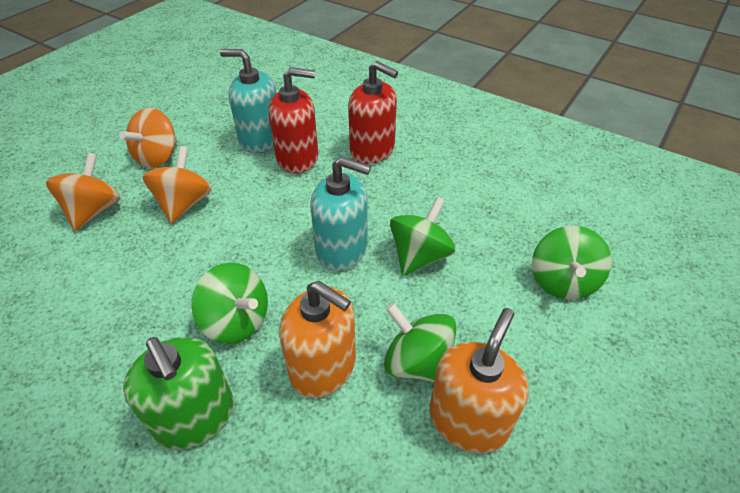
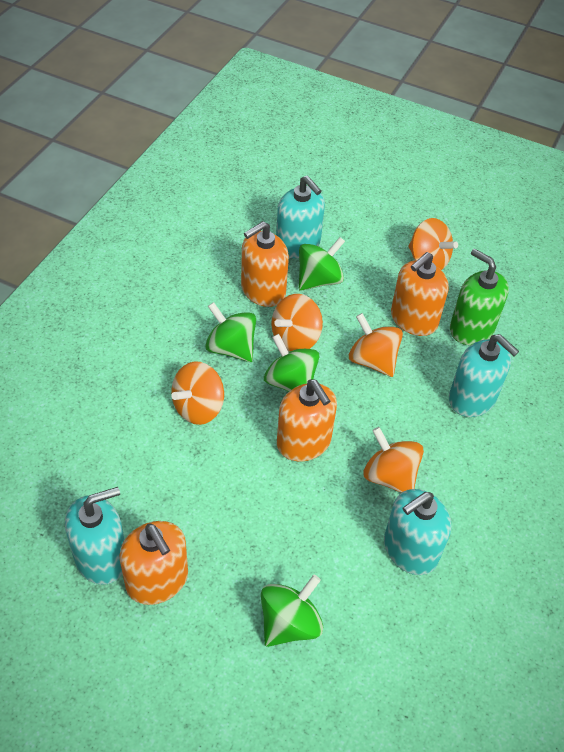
orange soap dispenser: [279,281,356,398] [429,308,529,453] = 2 -> [119,521,188,605] [241,221,289,307] [277,379,337,462] [391,252,449,336] = 4
orange spinning top: [46,153,120,231] [119,108,177,168] [143,146,212,224] = 3 -> [171,361,224,425] [271,294,323,352] [349,313,403,377] [364,427,424,493] [408,218,458,270] = 5
red soap dispenser: [268,67,318,174] [348,61,398,164] = 2 -> none = 0
turquoise soap dispenser: [220,49,276,153] [310,157,371,271] = 2 -> [65,487,125,585] [276,176,325,258] [384,489,451,575] [449,334,519,417] = 4

